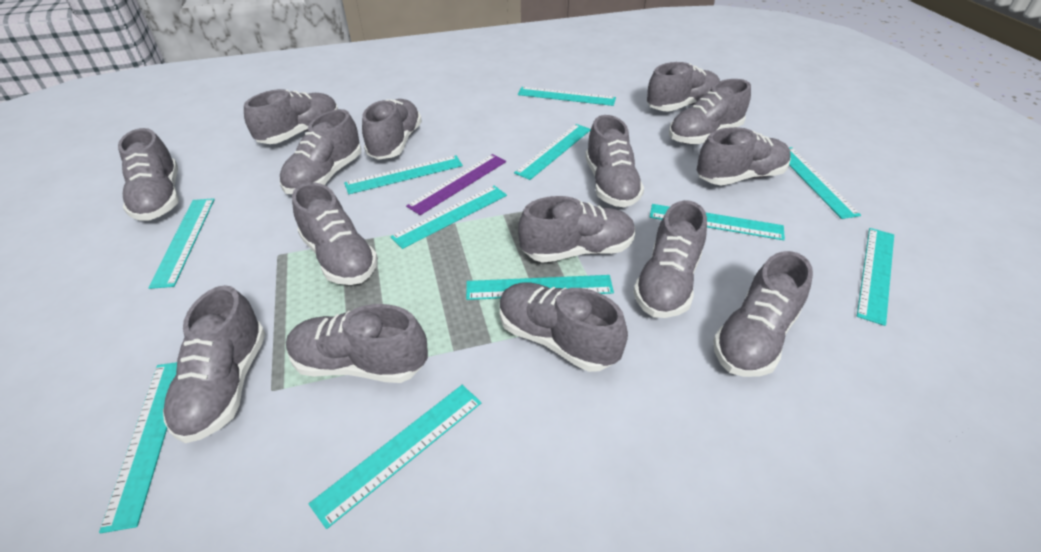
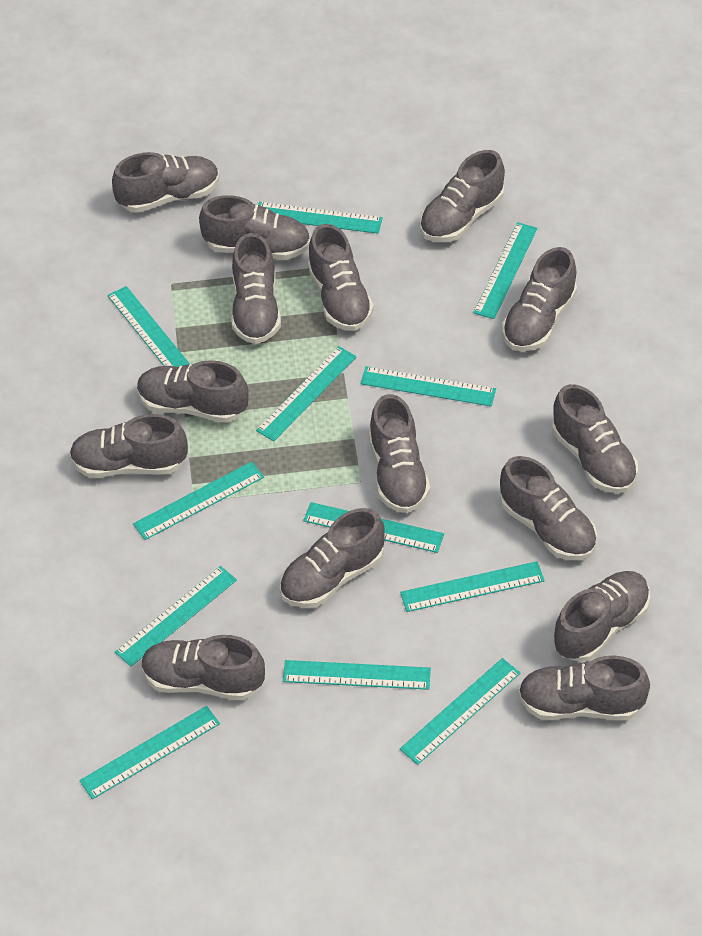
purple ruler: [406,154,506,215] = 1 -> none = 0
turquoise ruler: [99,362,177,533] [148,198,215,289] [309,385,481,529] [344,155,463,194] [390,186,507,249] [466,275,614,300] [514,124,591,180] [518,87,616,106] [650,204,785,240] [789,147,861,219] [857,228,894,326] = 11 -> [79,706,220,799] [107,286,190,367] [115,566,237,667] [133,462,264,540] [256,346,356,441] [258,202,383,234] [283,660,431,690] [303,502,444,553] [360,366,496,406] [400,561,545,612] [400,658,520,765] [473,222,537,319] = 12

